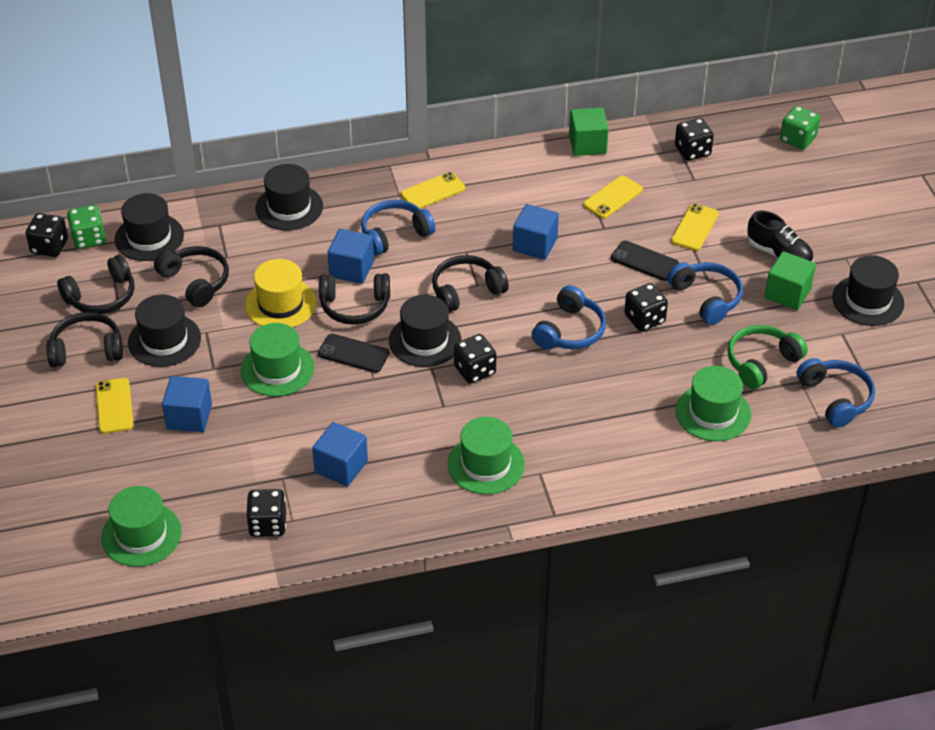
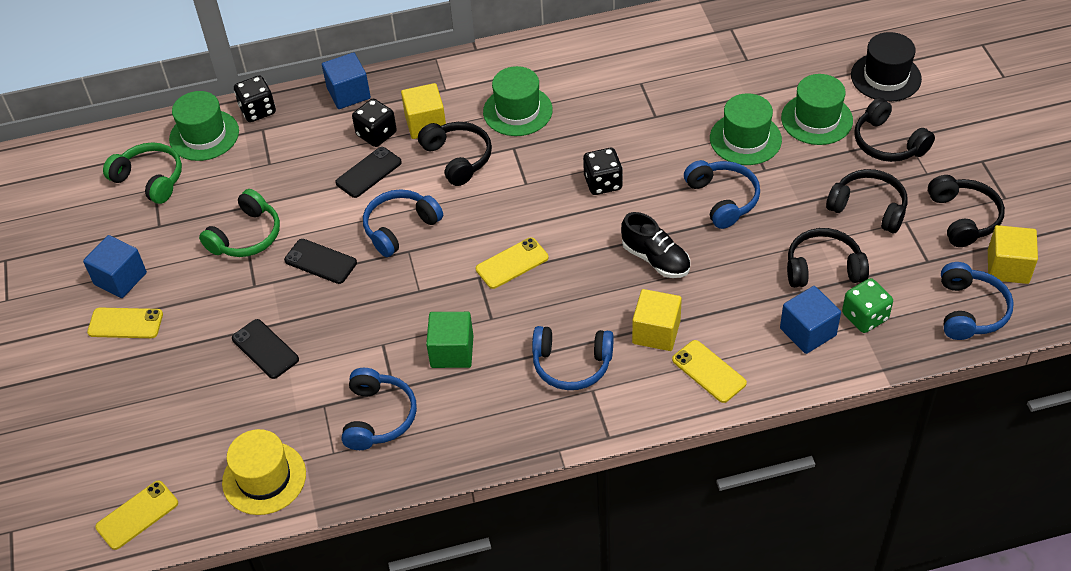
black dice: [26,213,68,257] [246,489,286,537] [454,334,496,384] [624,283,668,331] [675,118,714,161] = 5 -> [234,76,276,122] [352,99,397,147] [583,148,623,195] = 3
black hat: [115,193,184,261] [128,294,201,367] [255,164,323,230] [389,295,461,367] [832,255,904,326] = 5 -> [851,32,922,102] = 1
black phone: [318,334,389,373] [611,241,679,281] = 2 -> [232,319,299,379] [284,239,357,284] [335,147,402,198] = 3
blue cube: [162,376,212,432] [312,422,368,487] [328,229,374,284] [513,204,559,260] = 4 -> [83,235,147,298] [322,52,371,109] [780,286,841,354] = 3
blue headphones: [361,200,436,256] [532,285,606,349] [667,262,743,325] [797,358,875,428] = 4 -> [342,368,417,450] [363,189,443,257] [532,326,614,390] [684,160,760,229] [941,262,1014,340] = 5
green cube: [569,107,609,156] [764,251,816,310] = 2 -> [426,312,473,368] = 1
green dice: [67,205,106,249] [780,106,820,150] = 2 -> [842,278,893,333] = 1
green headphones: [727,325,808,389] = 1 -> [103,142,182,204] [199,189,280,257] = 2
yellow cube: none = 0 -> [401,83,446,139] [632,289,682,351] [988,225,1038,284] = 3

